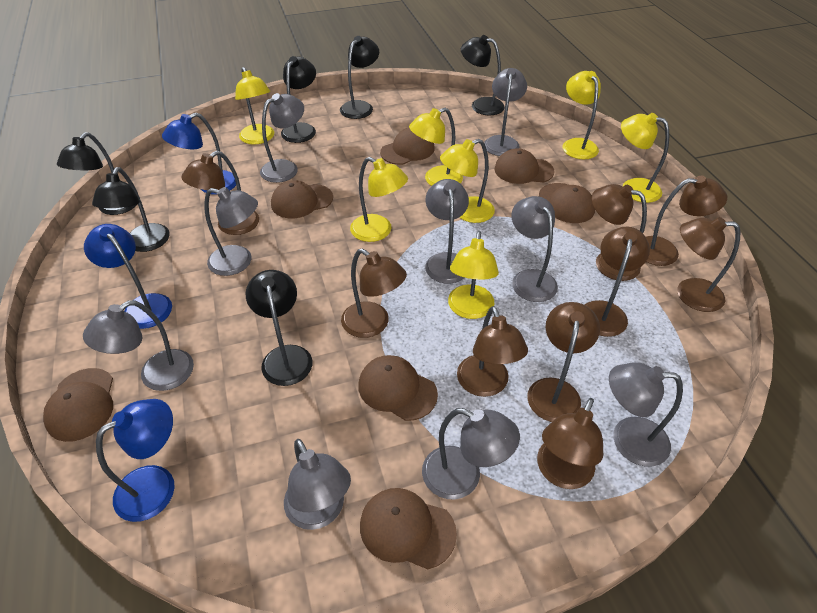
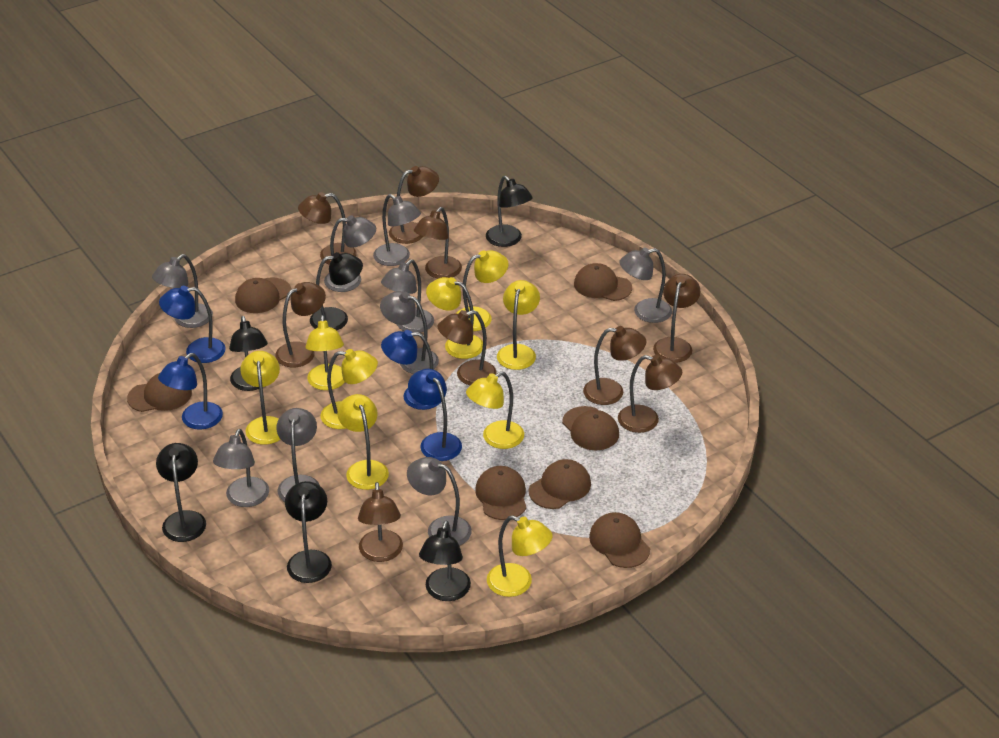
blue lamp: [84,224,172,329] [96,399,175,522] [162,113,236,194] = 3 -> [158,353,223,430] [159,286,226,363] [381,330,441,410] [408,369,462,461] = 4
yellow lamp: [235,67,274,145] [350,157,408,242] [409,108,463,186] [440,139,495,223] [448,231,499,319] [562,71,601,160] [621,113,669,203] = 7 -> [240,351,281,445] [305,315,345,390] [321,349,378,429] [337,394,389,490] [426,277,483,359] [456,250,508,331] [466,372,524,449] [487,515,553,597] [497,280,540,370] = 9

